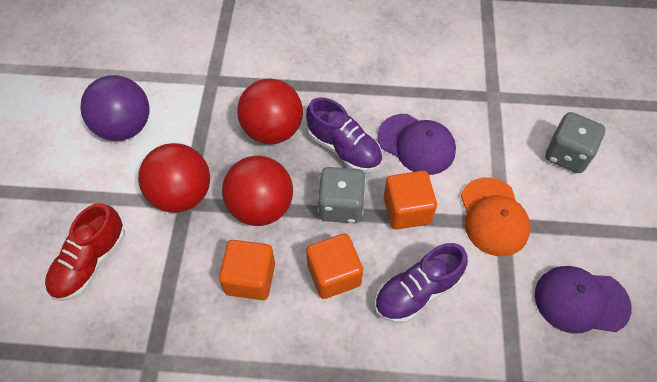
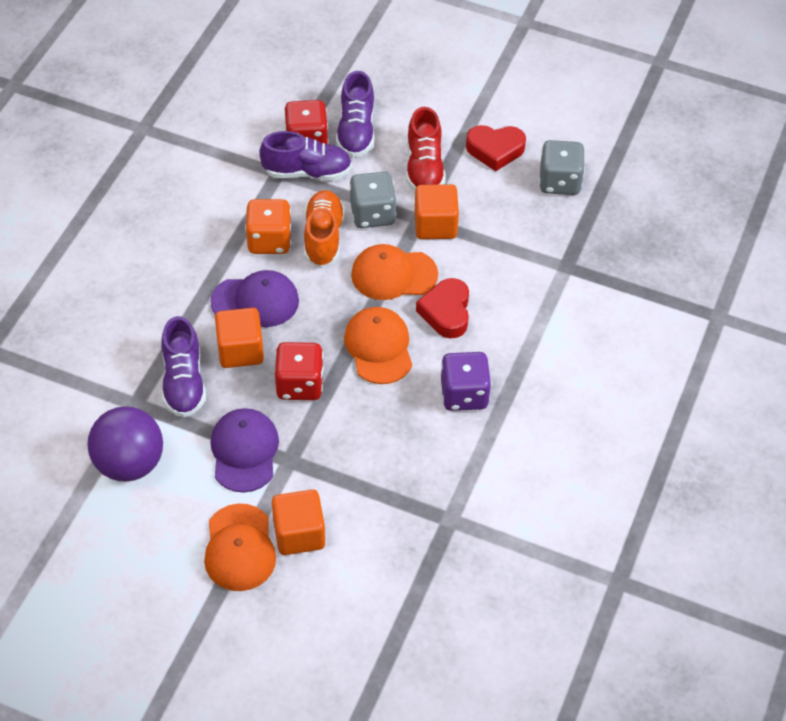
orange cap: [461,177,531,256] = 1 -> [204,504,276,591] [344,307,412,384] [351,244,438,300] = 3
orange dice: none = 0 -> [245,199,291,254] = 1
orange shoe: none = 0 -> [304,190,345,267] = 1
purple dice: none = 0 -> [441,352,491,411] = 1
purple shoe: [306,97,382,173] [374,243,468,323] = 2 -> [161,316,206,417] [259,131,352,181] [336,71,375,157] = 3
red ball: [138,143,210,213] [222,156,293,226] [237,78,303,144] = 3 -> none = 0
red dice: none = 0 -> [275,342,324,400] [285,100,329,144] = 2
red heart: none = 0 -> [416,278,469,339] [466,125,526,171] = 2

